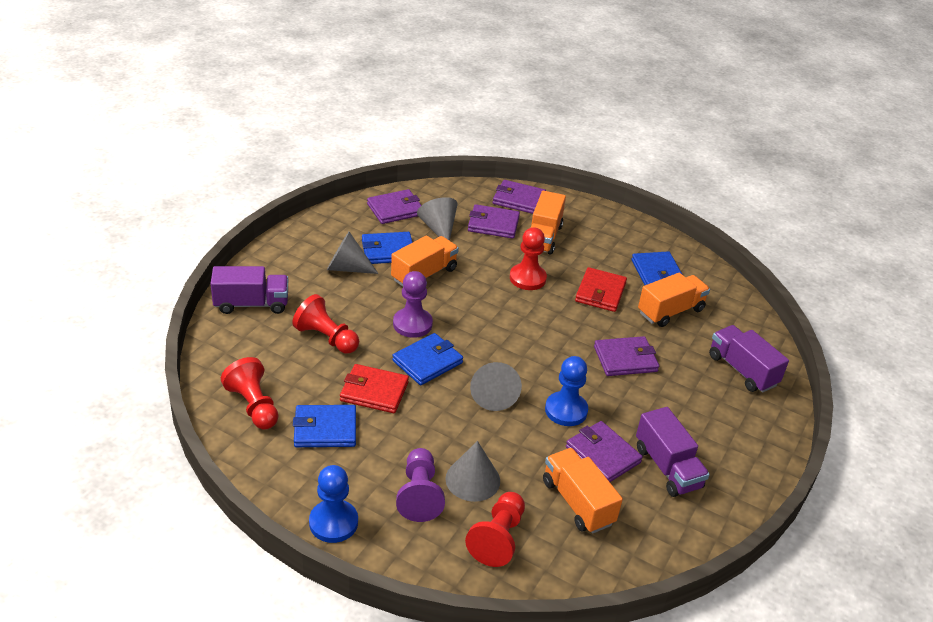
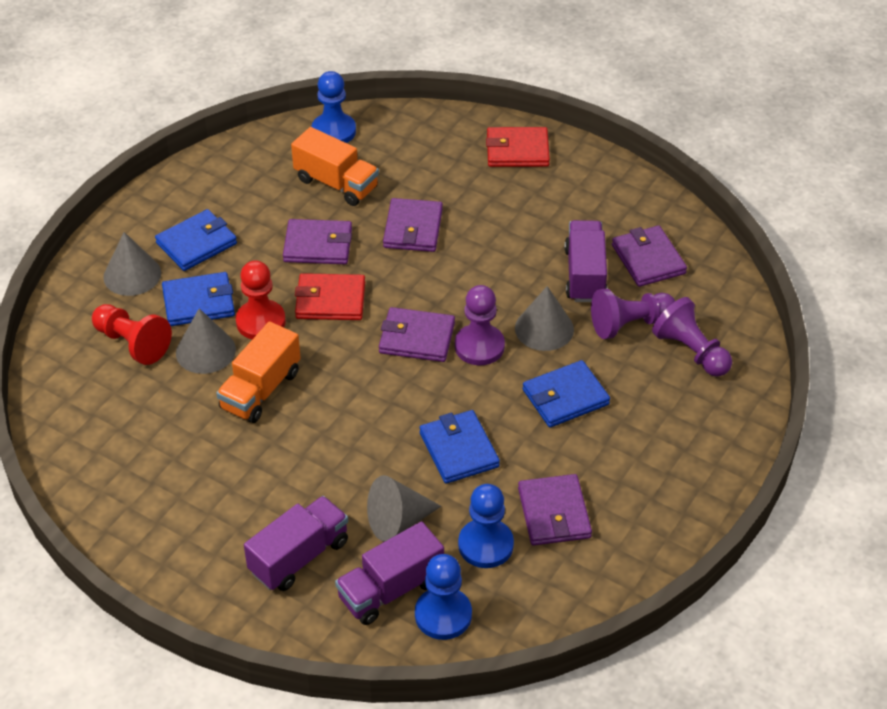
blue pawn: [309,465,358,543] [545,356,588,426] = 2 -> [311,71,356,143] [415,554,472,640] [458,484,514,568] = 3
orange truck: [391,236,459,287] [531,191,566,255] [543,448,623,534] [638,273,710,327] = 4 -> [216,321,301,423] [291,127,379,206] = 2
purple pawn: [393,271,433,338] [396,448,445,522] = 2 -> [455,285,505,365] [591,289,675,339] [652,297,732,377] = 3
red pawn: [221,357,278,430] [292,294,359,353] [465,492,525,567] [510,227,547,290] = 4 -> [92,304,172,365] [236,260,286,339] = 2

